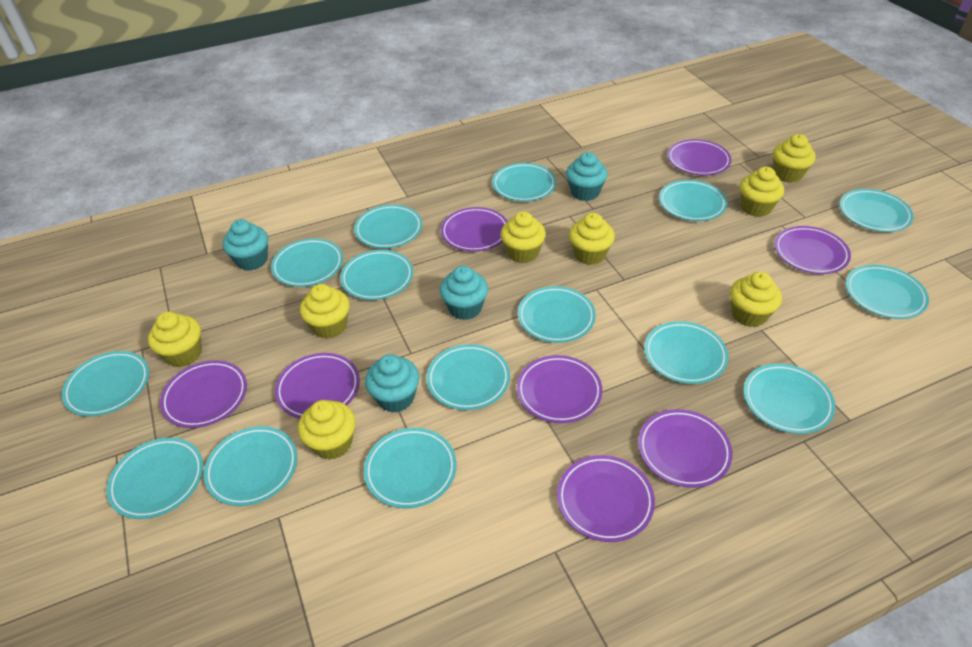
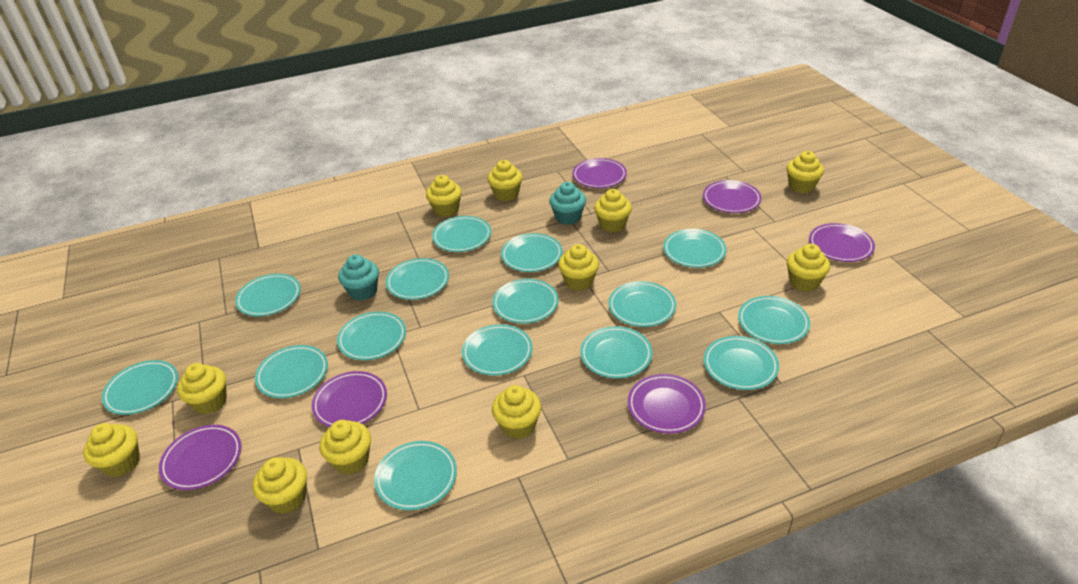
purple plate: [160,360,247,428] [275,353,360,418] [441,207,508,252] [517,355,602,423] [557,455,655,542] [638,409,732,488] [667,139,731,175] [774,226,851,274] = 8 -> [159,425,241,490] [312,371,387,427] [572,158,627,188] [628,374,706,434] [703,180,762,213] [809,223,875,262] = 6
turquoise cupcake: [223,219,268,271] [365,354,420,413] [440,266,488,320] [566,152,608,201] = 4 -> [338,254,379,301] [549,182,586,225] = 2
yellow cupcake: [148,312,202,367] [298,400,356,460] [300,284,350,339] [500,211,546,263] [569,213,615,265] [730,272,782,327] [740,167,784,217] [773,134,816,183] = 8 -> [83,423,140,477] [177,363,227,414] [253,457,307,514] [320,420,371,475] [426,175,462,217] [487,160,522,201] [492,385,541,439] [558,244,599,291] [594,189,632,232] [787,151,824,193] [787,244,830,292] = 11

